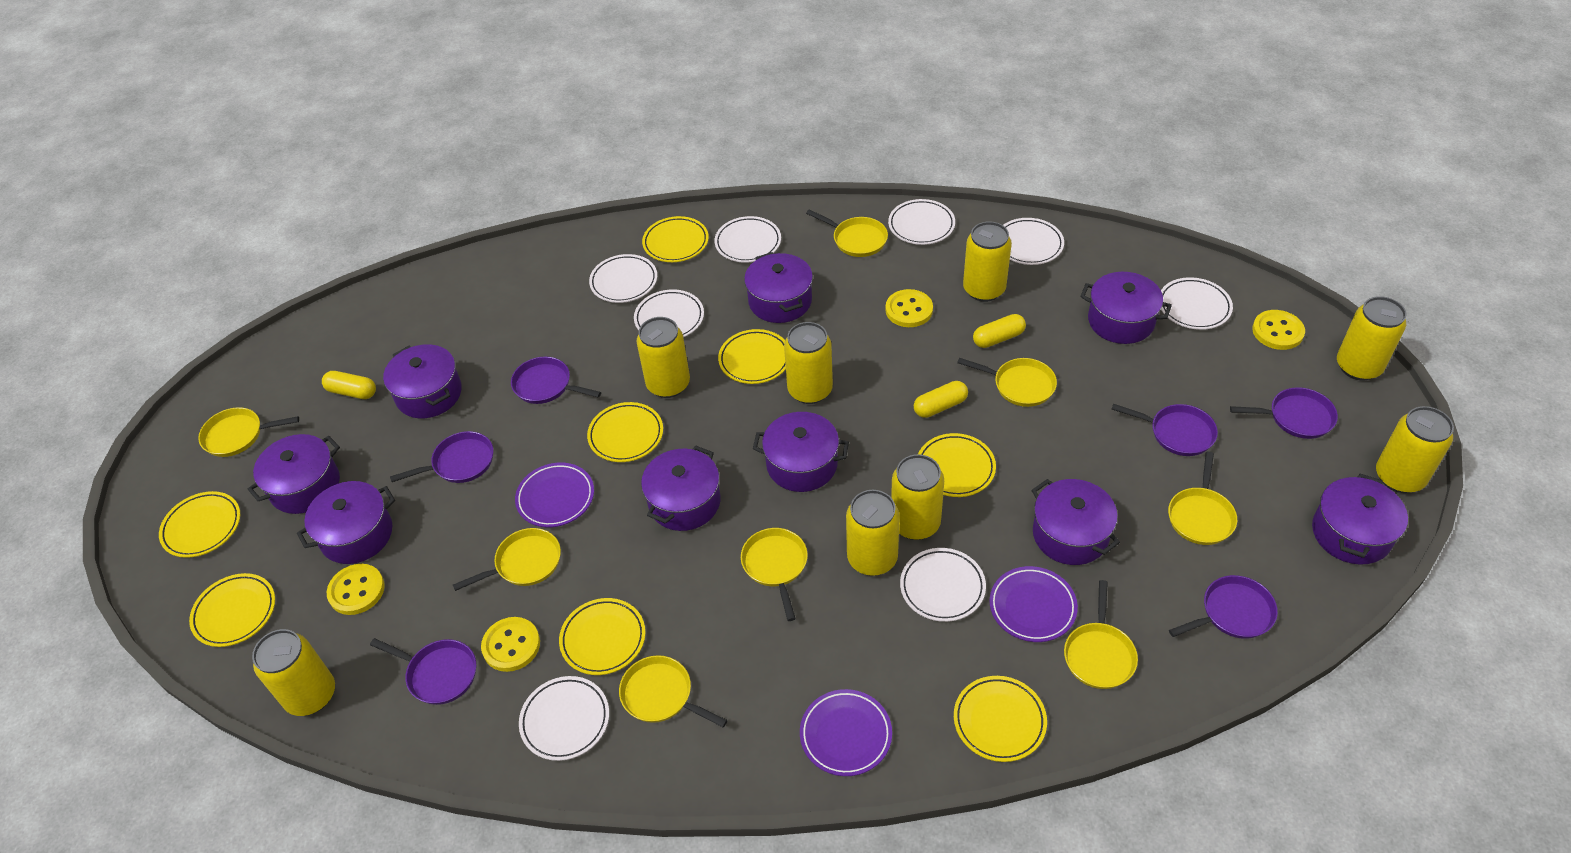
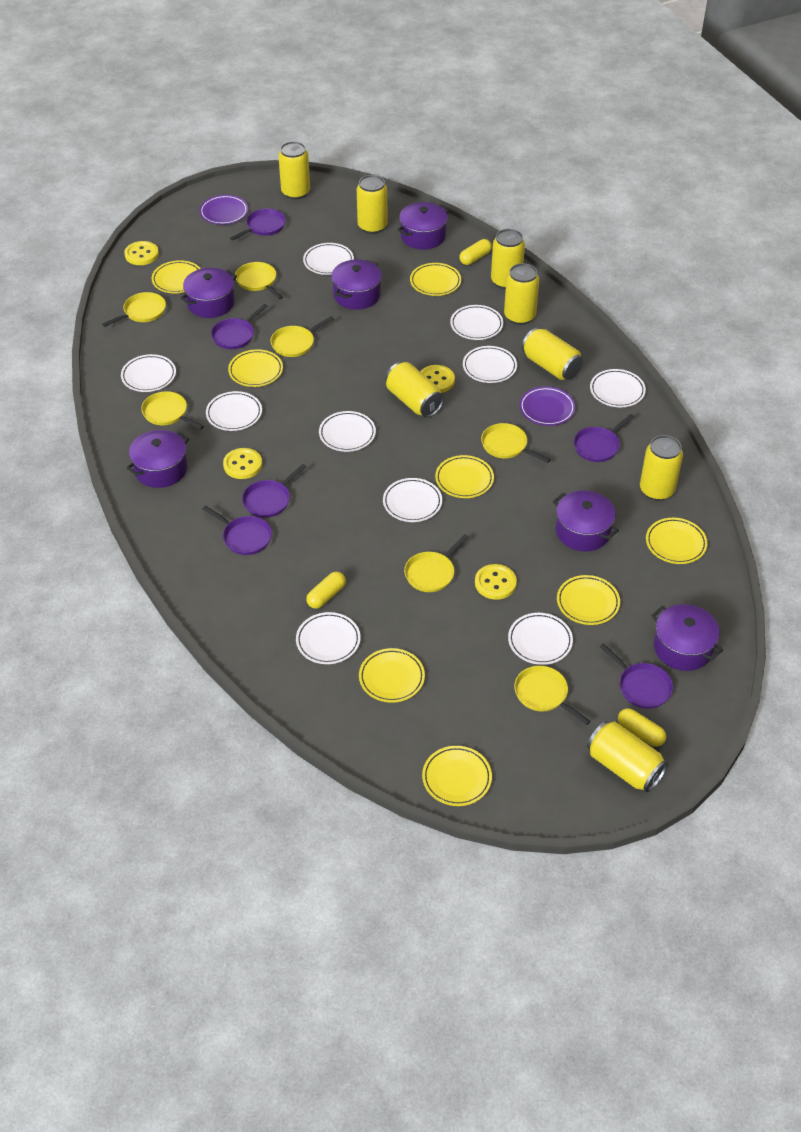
purple plate: [515,463,594,527] [800,689,892,776] [989,566,1078,642] = 3 -> [199,195,248,225] [519,386,576,426] = 2
purple pot: [247,434,340,514] [297,481,395,564] [383,344,462,418] [641,446,721,531] [744,252,813,323] [753,412,849,492] [1032,479,1120,565] [1080,272,1172,344] [1312,474,1408,565] = 9 -> [126,430,189,488] [180,268,237,318] [331,260,382,310] [397,202,449,250] [553,491,619,552] [651,604,723,671] = 6
white plate: [519,676,609,761] [589,254,657,303] [634,289,704,337] [715,216,781,263] [888,199,955,245] [900,548,986,622] [1003,218,1064,265] [1161,277,1233,330] = 8 -> [121,354,176,392] [206,391,262,431] [296,612,361,664] [303,243,354,275] [319,411,376,452] [383,478,442,522] [450,305,503,340] [463,346,517,383] [508,613,573,665] [590,369,646,407] = 10
yellow pan: [198,407,299,457] [453,528,561,591] [619,655,728,727] [741,528,808,621] [806,209,888,257] [957,358,1057,407] [1064,580,1138,689] [1168,451,1237,545] = 8 -> [102,292,166,327] [141,391,204,430] [235,262,283,299] [271,316,334,357] [404,534,469,592] [481,423,551,463] [514,666,591,725] = 7

